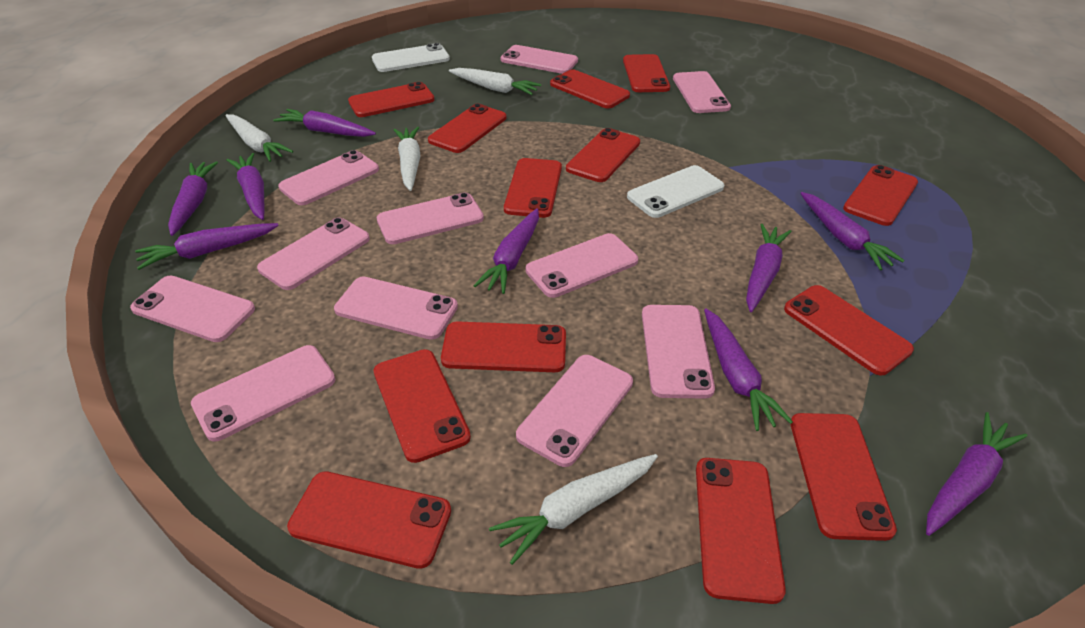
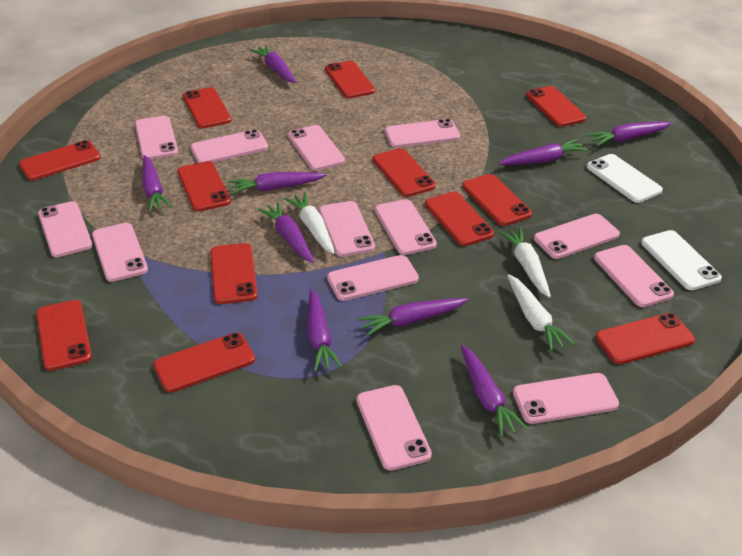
pink phone: [130,276,255,342] [191,345,335,441] [257,217,370,290] [278,150,379,205] [334,277,458,340] [377,193,484,244] [500,45,578,74] [516,355,633,467] [526,233,638,298] [642,305,715,399] [673,71,731,113] = 11 -> [38,201,93,257] [92,223,148,282] [135,116,178,160] [191,129,268,163] [288,125,345,171] [319,201,375,257] [327,255,419,301] [357,385,432,471] [375,199,437,255] [385,119,460,148] [513,373,619,424] [534,214,620,259] [594,245,674,307] = 13
red phone: [287,471,451,569] [348,82,434,117] [374,349,471,463] [428,104,506,153] [441,321,566,372] [504,158,562,218] [550,70,630,109] [566,128,640,182] [623,54,670,92] [696,458,786,604] [784,285,914,375] [790,413,897,541] [843,165,918,226] = 13 -> [19,140,101,181] [36,300,92,371] [153,333,255,392] [177,161,231,212] [183,87,231,128] [210,243,258,304] [325,61,375,99] [373,148,436,197] [425,192,494,246] [462,174,532,226] [526,86,587,127] [595,313,695,364] = 12
white carrot: [226,114,293,162] [393,127,421,191] [449,68,541,95] [489,454,658,565] = 4 -> [284,193,335,254] [499,227,551,298] [507,274,575,352] = 3

